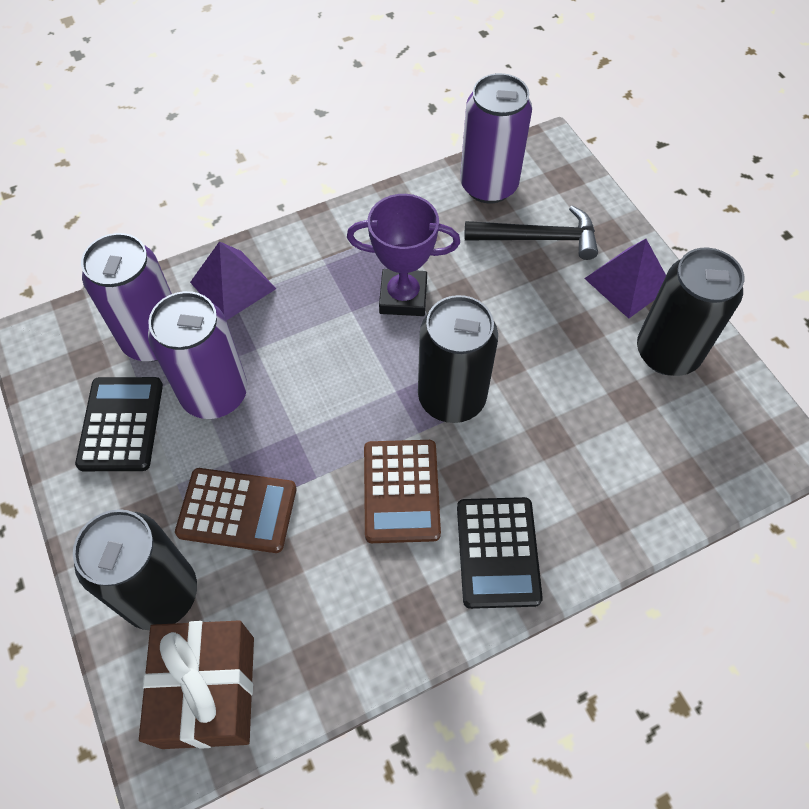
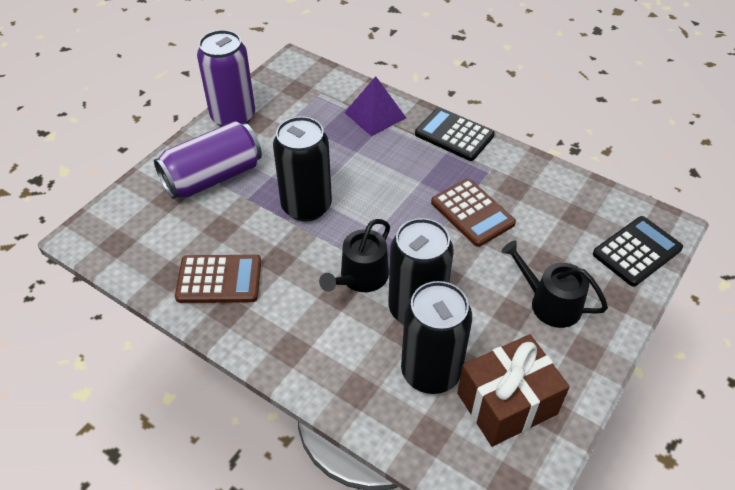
black hammer: [464,206,598,260] = 1 -> none = 0
black watering can: none = 0 -> [319,219,390,292] [501,240,608,328] = 2
purple can: [81,233,172,361] [148,291,247,419] [460,73,532,203] = 3 -> [154,121,262,199] [197,30,255,126] = 2
purple pyramid: [190,241,276,321] [584,239,666,319] = 2 -> [344,76,406,136] = 1
purple trophy: [347,194,460,316] = 1 -> none = 0

